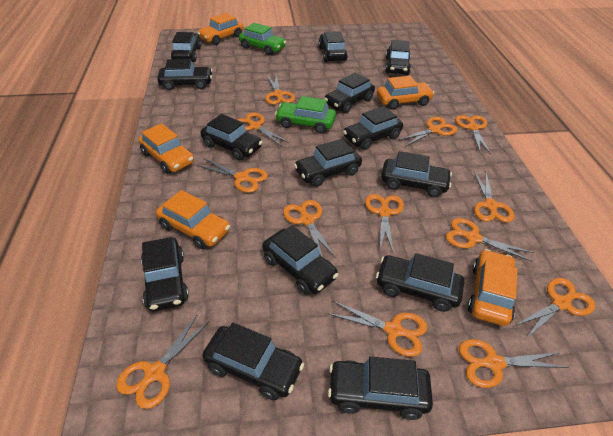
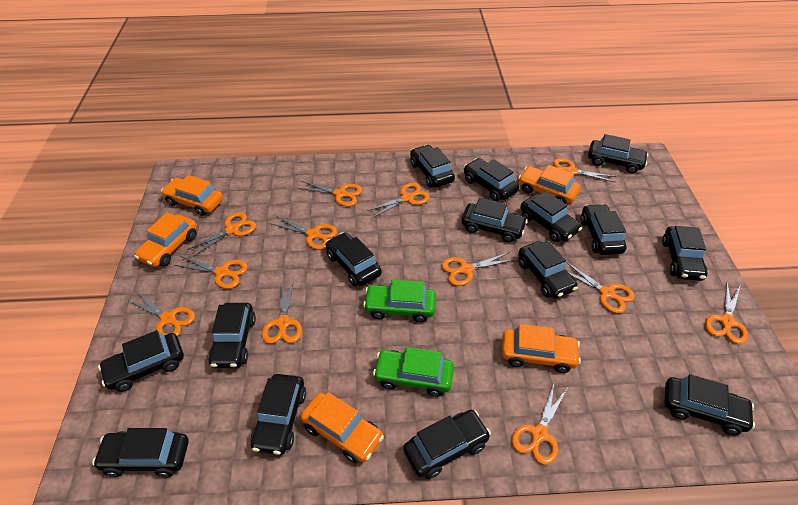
black car: [141,237,189,312] [157,59,213,90] [171,32,201,62] [200,114,263,160] [202,322,304,400] [262,225,339,295] [294,139,362,187] [318,32,348,62] [324,73,375,113] [328,356,433,420] [343,106,403,150] [376,253,465,312] [381,151,452,197] [385,40,411,75] = 14 -> [92,428,189,477] [98,330,184,392] [208,303,256,368] [251,374,306,455] [325,232,382,286] [403,410,491,479] [410,144,455,188] [461,198,528,243] [464,158,519,201] [518,240,578,299] [520,191,582,242] [580,204,626,255] [588,134,648,174] [662,226,707,281] [664,374,755,435] = 15
orange scissors: [116,315,210,409] [197,159,268,193] [237,113,290,147] [265,75,295,105] [283,200,336,258] [327,301,427,357] [365,194,404,252] [399,117,457,146] [446,218,534,262] [455,115,491,154] [459,339,568,388] [474,171,514,223] [514,278,595,338] = 13 -> [127,291,195,336] [174,256,248,289] [187,212,256,257] [262,280,302,344] [270,216,337,250] [297,181,362,206] [367,183,430,218] [442,252,514,286] [512,381,567,465] [553,158,616,182] [566,262,635,313] [705,282,748,344] = 12

